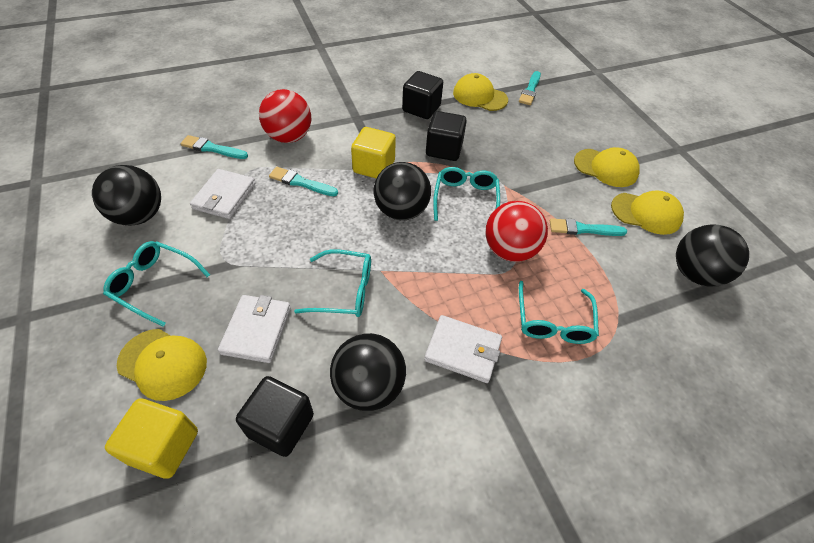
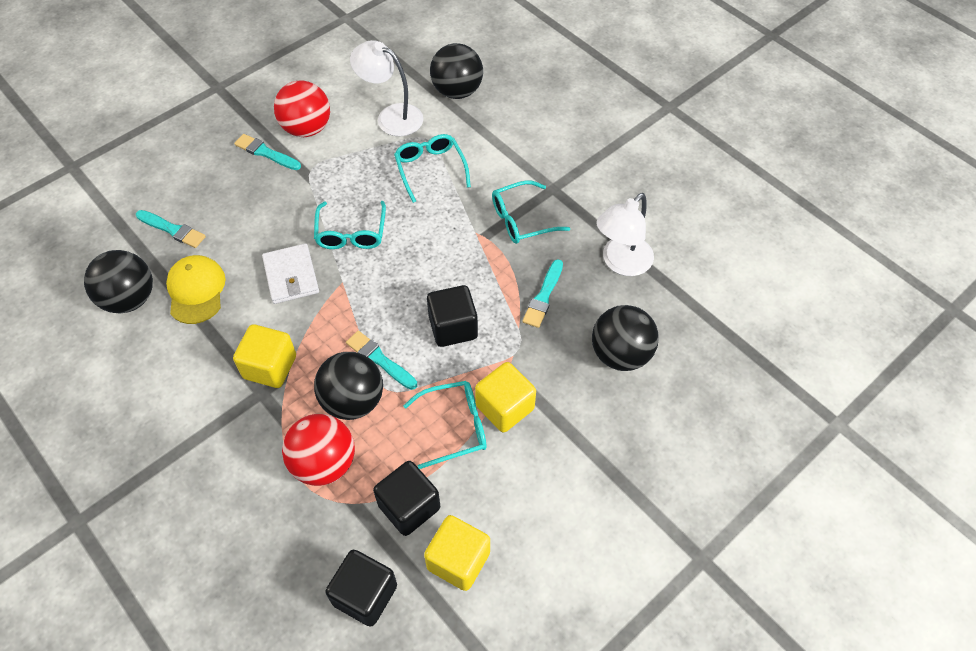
white lamp: none = 0 -> [350,40,423,136] [596,193,654,276] = 2
white wallet: [190,169,256,219] [218,295,291,363] [424,315,502,383] = 3 -> [262,243,319,304] = 1
yellow cap: [117,329,207,401] [453,73,508,111] [574,147,640,187] [611,190,684,235] = 4 -> [166,255,226,324] = 1
yellow cube: [105,398,198,478] [351,127,396,179] = 2 -> [233,324,296,388] [424,515,490,591] [475,362,536,433] = 3

